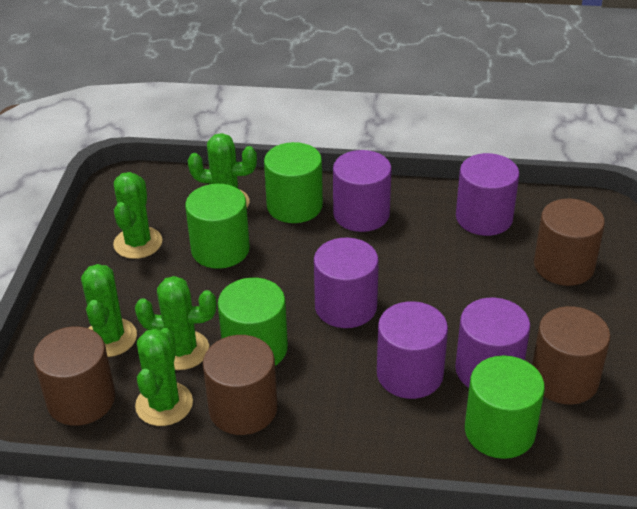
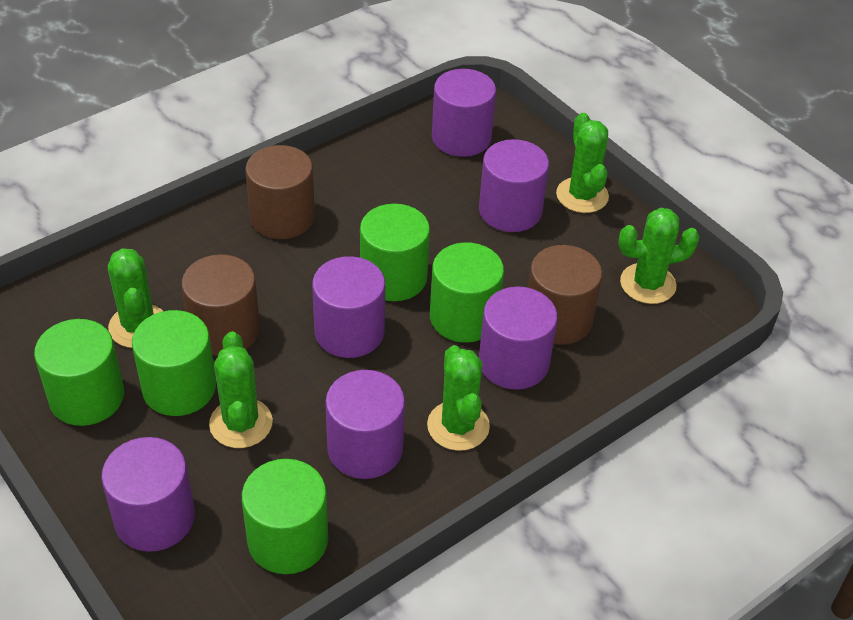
brown cylinder: [33,326,115,426] [203,335,278,435] [532,306,611,405] [534,199,605,286] = 4 -> [181,254,260,356] [245,145,315,239] [528,245,602,345] = 3
green cylinder: [185,184,250,269] [218,278,288,366] [264,142,323,223] [465,355,545,459] = 4 -> [34,319,124,426] [132,310,216,416] [242,459,328,574] [360,204,430,301] [430,242,504,343] = 5
purple cylinder: [314,238,379,328] [333,150,392,232] [377,301,448,399] [455,298,530,388] [456,153,519,236] = 5 -> [101,437,195,552] [312,256,385,358] [325,370,405,479] [432,69,496,157] [479,139,549,232] [479,286,558,390] = 6

